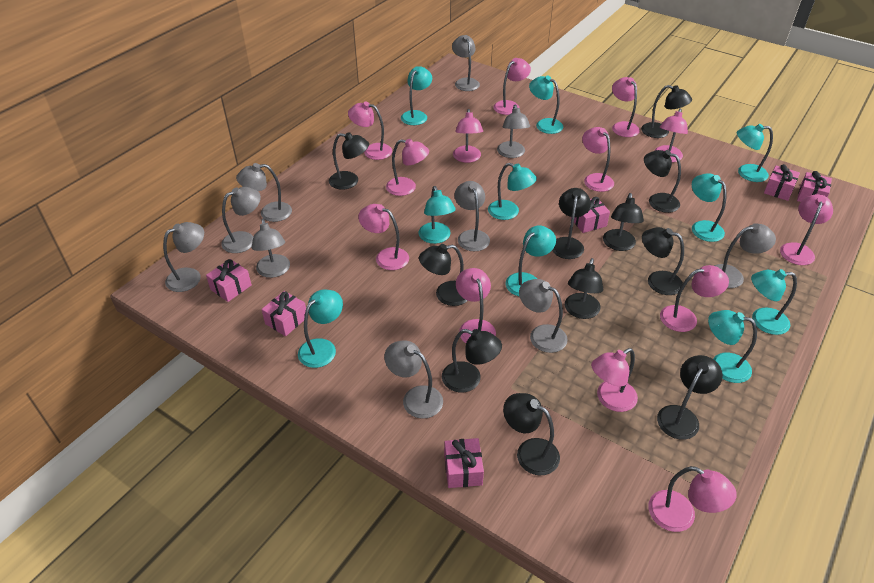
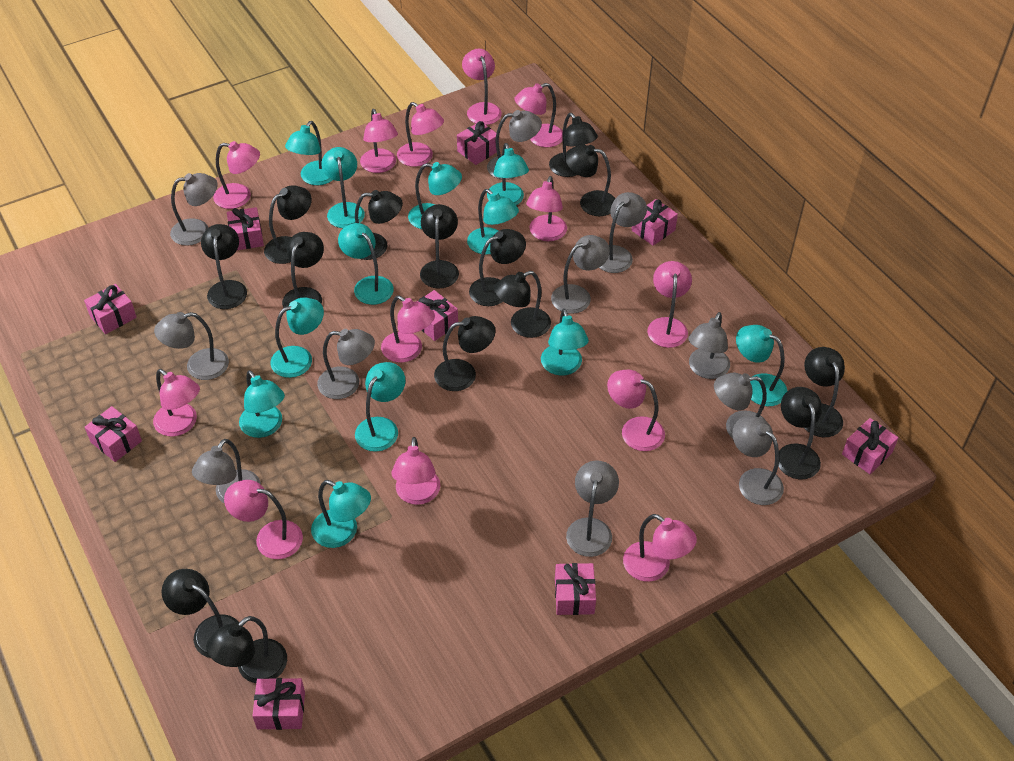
black lamp: [329,132,369,190] [419,244,468,306] [442,329,502,392] [503,393,560,475] [552,188,591,259] [565,258,603,319] [603,193,644,251] [641,85,692,138] [642,227,684,295] [644,150,681,213] [657,355,723,440] = 11 -> [161,569,239,658] [201,224,247,309] [206,616,287,683] [264,185,312,264] [282,232,324,312] [355,190,403,260] [420,204,459,289] [434,316,496,391] [469,229,526,306] [494,271,551,338] [549,113,598,177] [565,145,615,216] [778,387,822,479] [804,347,845,437] = 14
grey lamp: [163,222,204,292] [222,187,261,253] [236,163,292,222] [252,219,290,278] [384,340,443,419] [452,35,480,91] [454,181,490,251] [497,105,530,158] [519,279,568,353] [714,223,776,288] = 10 -> [154,312,229,380] [170,173,218,246] [192,439,261,504] [317,329,375,399] [487,110,542,180] [551,235,610,314] [566,460,619,557] [599,192,647,273] [688,312,730,379] [714,373,767,438] [732,416,784,505] = 11
pink gift: [206,259,252,302] [261,291,306,336] [444,438,484,488] [574,197,610,233] [764,164,800,201] [797,171,832,202] = 6 -> [84,284,137,334] [85,406,142,462] [227,207,264,250] [252,678,305,730] [417,290,458,341] [457,121,497,165] [555,563,596,615] [632,199,678,246] [842,418,898,474] = 9
turquoise lamp: [298,289,343,368] [401,66,432,125] [418,186,456,244] [488,163,537,220] [506,226,556,297] [529,76,563,134] [692,173,727,242] [708,310,757,383] [737,124,773,182] [751,269,797,335] = 10 -> [239,370,285,438] [270,298,324,378] [285,121,332,185] [311,480,371,548] [321,147,365,228] [338,223,394,305] [355,362,405,452] [408,162,462,229] [467,189,519,255] [487,143,529,205] [541,309,589,376] [736,325,787,406] = 12

